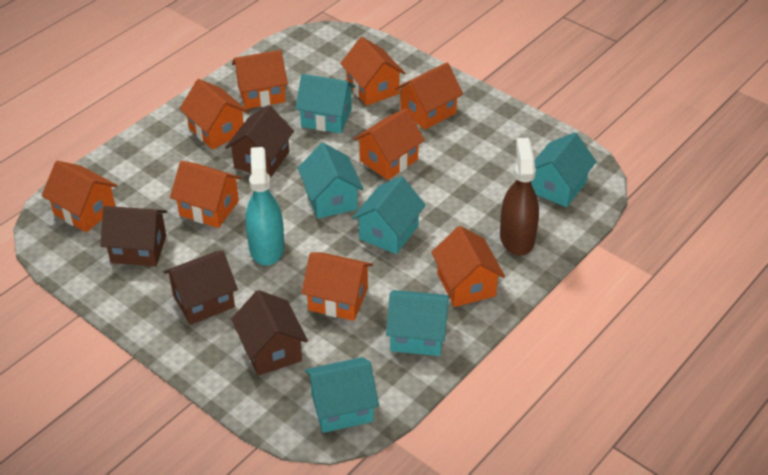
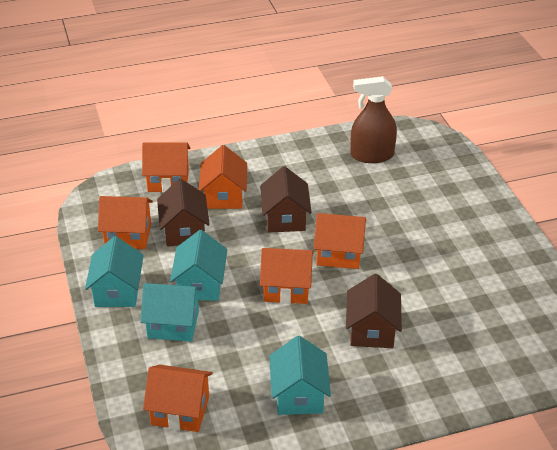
brown house: [101,206,167,266] [164,251,238,325] [225,105,294,178] [231,290,308,376] = 4 -> [157,179,210,247] [260,166,312,232] [346,274,402,348] = 3
orange house: [42,161,118,232] [170,161,242,228] [180,79,249,150] [232,50,288,109] [301,252,373,321] [340,37,405,106] [353,109,425,180] [395,62,463,130] [431,226,505,307] = 9 -> [98,196,153,249] [142,143,190,193] [143,365,213,432] [199,145,247,209] [260,248,313,304] [314,213,366,269] = 6
turquoise house: [295,74,355,133] [298,143,364,219] [305,357,379,433] [352,176,426,254] [386,290,450,356] [531,132,597,207] = 6 -> [85,236,144,307] [140,283,201,342] [170,230,227,301] [270,336,331,415] = 4
turquoise spray bottle: [245,147,284,266] = 1 -> none = 0

